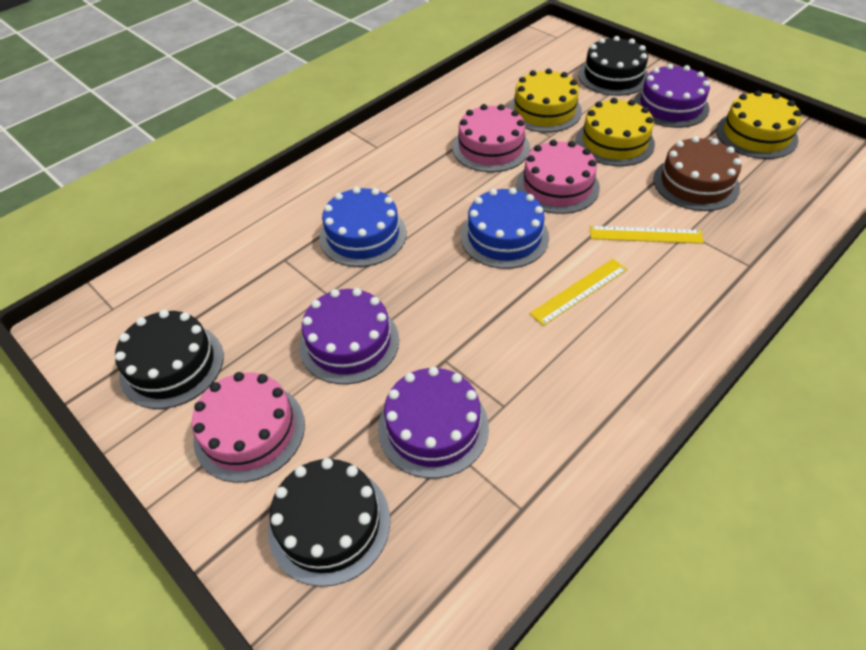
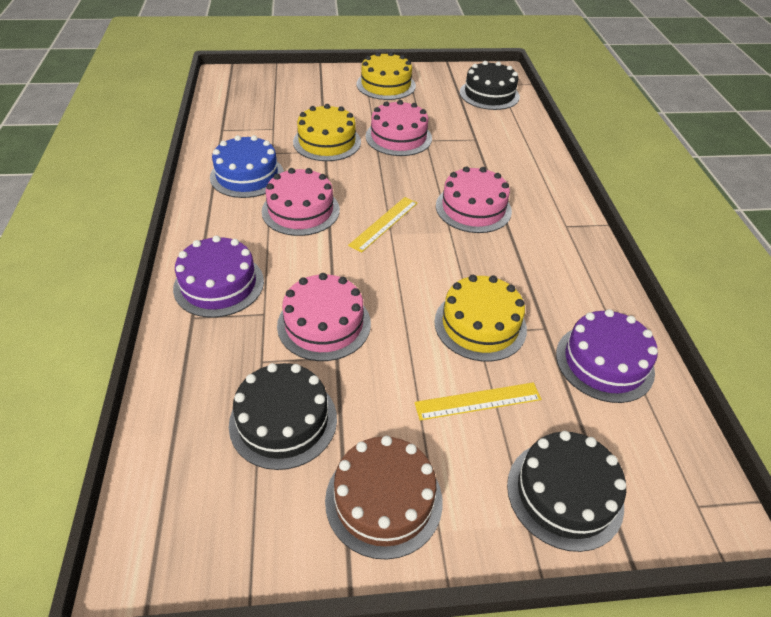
blue cake: [319,187,406,267] [461,187,549,269] = 2 -> [210,135,284,198] = 1
pink cake: [192,372,305,483] [452,104,530,172] [516,140,600,214] = 3 -> [262,168,340,236] [277,273,371,361] [366,100,432,156] [436,166,512,233] = 4
purple cake: [299,288,399,384] [378,367,489,478] [634,64,710,128] = 3 -> [173,235,264,318] [556,309,658,403] = 2

